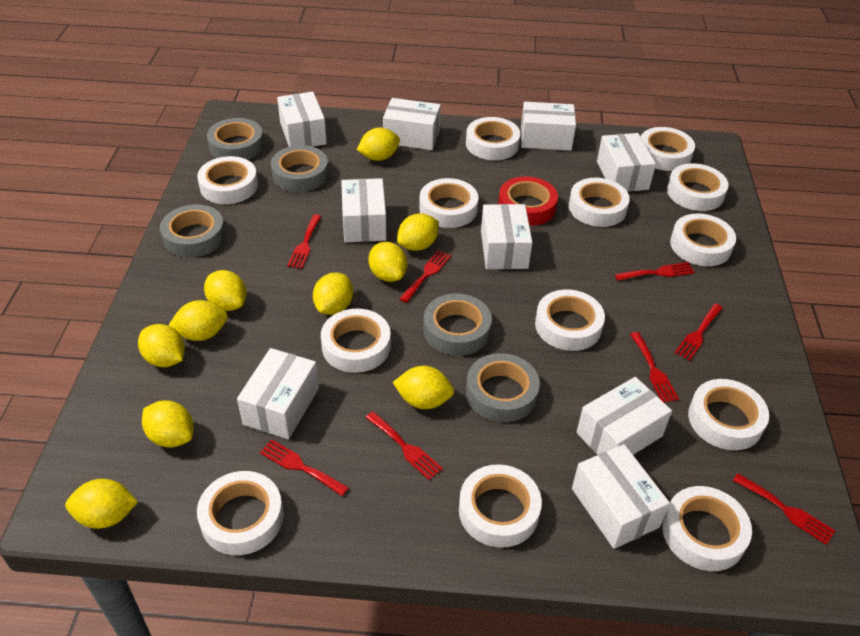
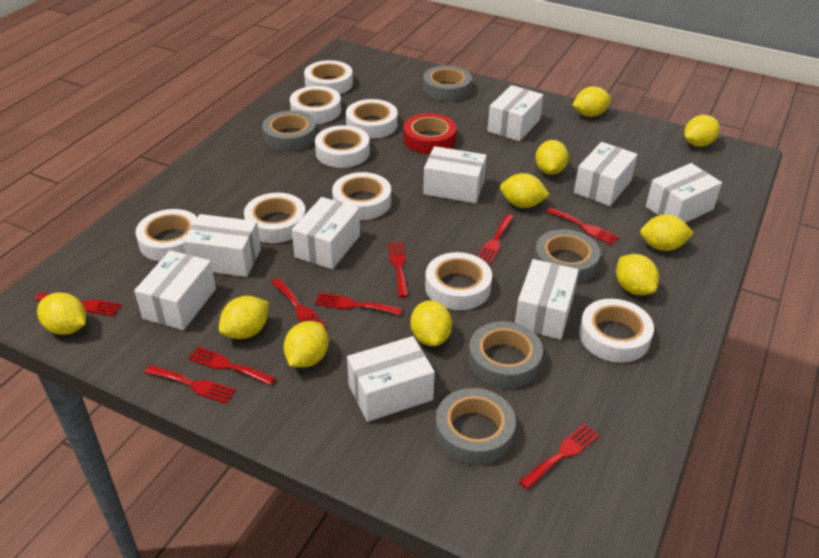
red fork: [260,439,349,496] [287,214,322,269] [365,411,443,480] [399,250,451,303] [615,262,695,281] [630,332,679,403] [675,304,723,361] [733,473,835,545] = 8 -> [35,293,122,316] [145,365,236,404] [188,347,276,385] [272,278,327,328] [315,293,403,315] [388,242,408,298] [478,214,514,264] [519,424,600,490] [546,207,619,245] = 9
white tape: [197,156,258,204] [197,471,284,555] [321,309,391,373] [419,178,478,228] [459,464,542,548] [466,117,520,160] [535,290,605,351] [569,178,630,227] [641,127,695,171] [662,486,752,571] [667,163,729,211] [670,214,736,266] [688,379,769,450] = 13 -> [135,209,197,261] [244,193,306,243] [290,86,341,124] [304,60,353,94] [315,125,370,168] [332,172,391,220] [346,99,398,139] [425,252,492,310] [579,299,654,363] = 9

